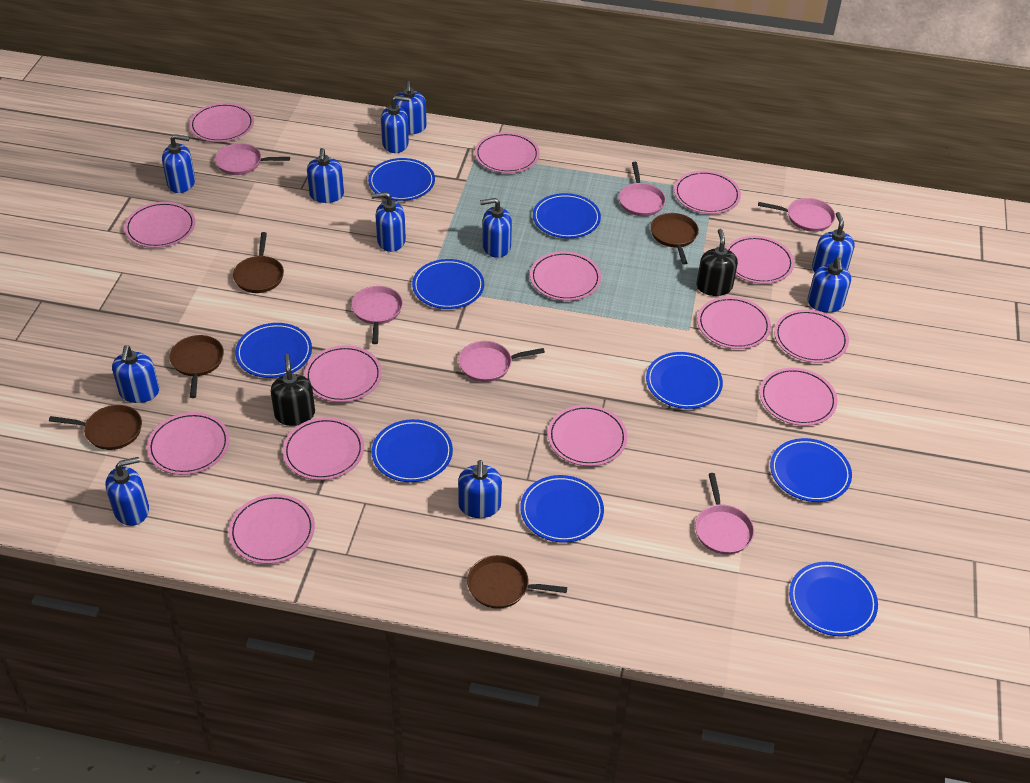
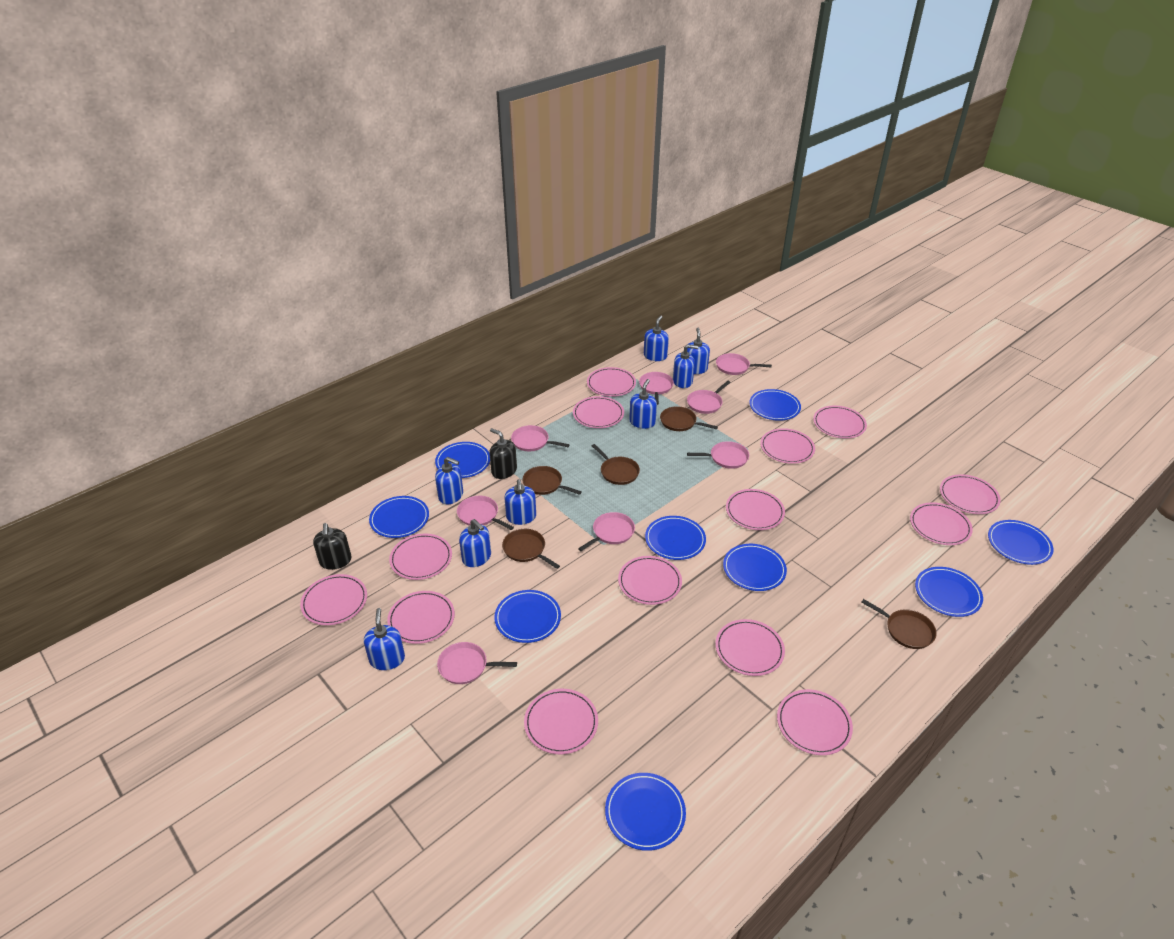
blue soap dispenser: [106,457,149,526] [112,345,159,403] [162,134,195,193] [307,148,344,203] [371,192,406,252] [381,96,410,153] [396,81,427,134] [458,460,502,518] [480,198,512,258] [808,257,851,312] [812,212,855,272] = 11 -> [364,608,405,670] [435,457,463,504] [459,519,491,567] [504,479,536,525] [629,379,657,429] [644,316,669,361] [673,344,698,388] [687,328,710,374] = 8
pink pan: [215,143,290,175] [351,286,403,344] [458,341,545,382] [619,162,666,216] [695,473,754,554] [758,198,836,232] = 6 -> [437,642,517,684] [457,496,514,530] [511,425,570,451] [578,512,635,551] [639,372,674,405] [687,381,731,414] [687,441,749,469] [716,353,772,375] = 8

